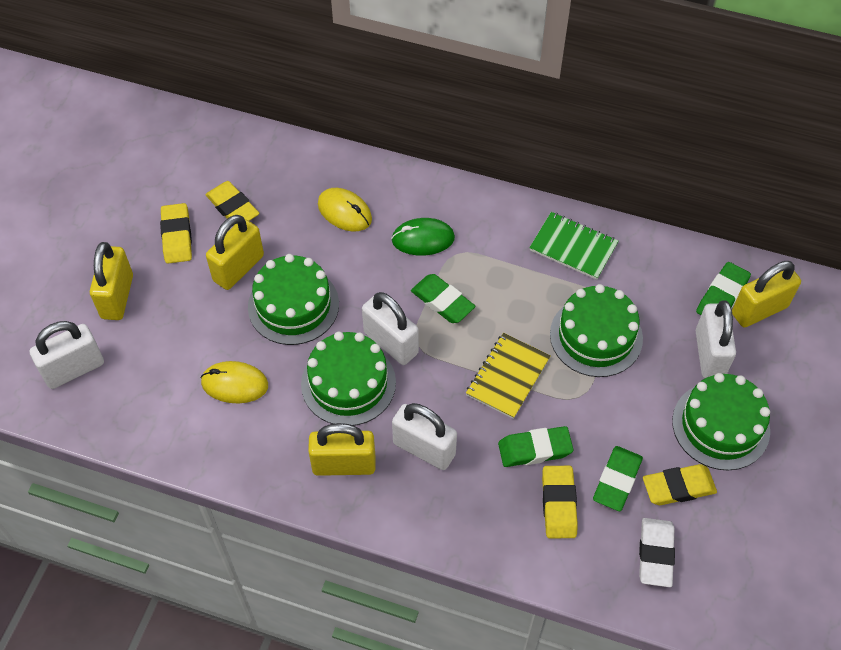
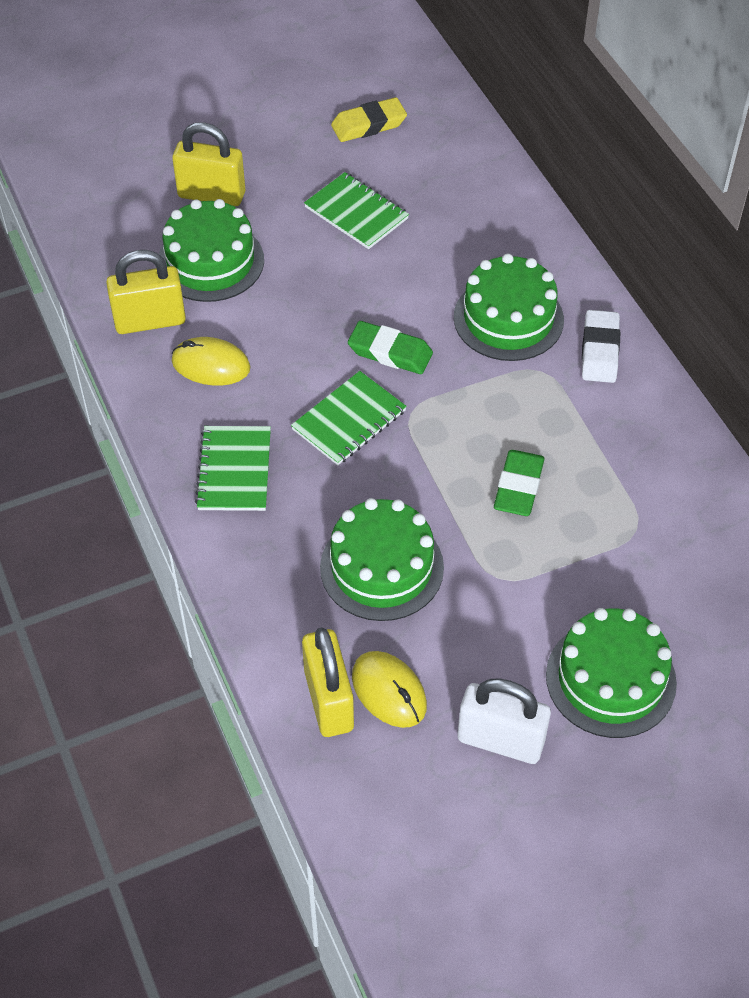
green eraser: [411,274,475,323] [498,426,573,467] [593,446,643,511] [696,262,751,315] = 4 -> [348,321,433,374] [494,450,544,516] = 2
green mouse: [391,218,455,256] = 1 -> none = 0
green notebook: [529,212,618,280] = 1 -> [195,426,271,511] [291,371,407,465] [304,172,409,249] = 3
white padlock: [29,321,104,389] [362,292,419,365] [392,403,457,470] [696,301,736,378] = 4 -> [458,678,551,764] = 1
yellow eraser: [160,203,192,263] [205,181,259,226] [542,466,578,538] [643,464,717,505] = 4 -> [331,97,407,142] = 1
yellow notebook: [466,333,551,419] = 1 -> none = 0
yellow padlock: [90,242,133,320] [206,215,264,290] [308,423,375,476] [732,261,801,328] = 4 -> [106,250,186,334] [172,122,245,206] [302,628,354,737] = 3

